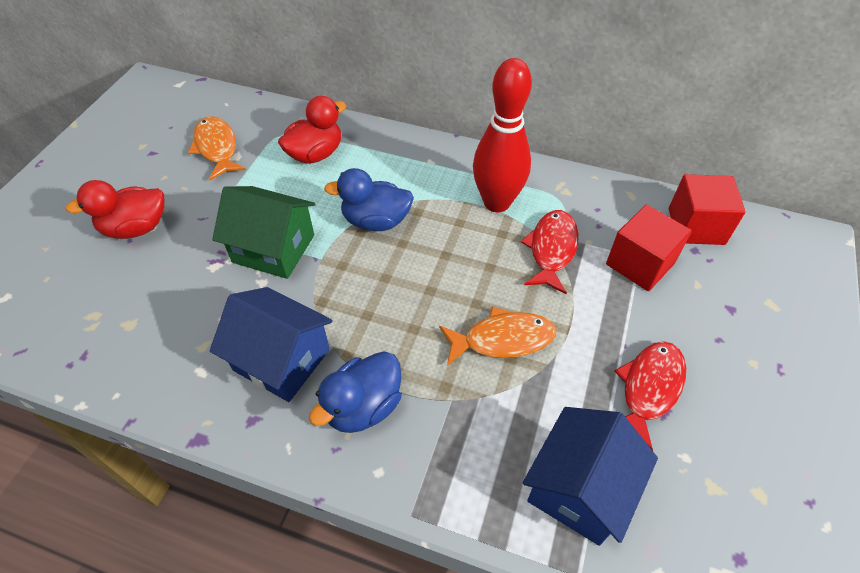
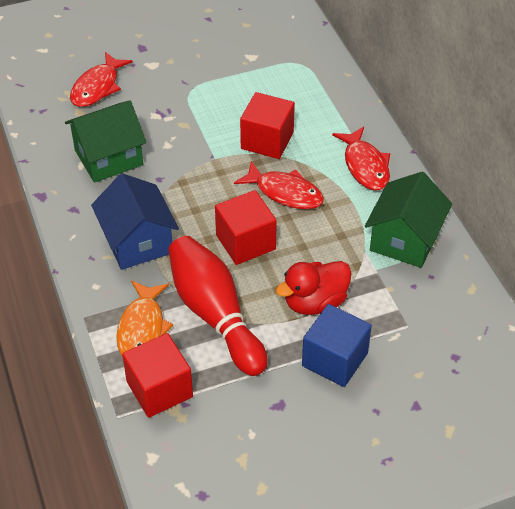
blue cube: none = 0 -> [302,304,372,387] = 1
blue duck: [309,351,402,433] [324,168,414,231] = 2 -> none = 0
blue house: [210,287,333,402] [523,407,658,546] = 2 -> [91,173,179,270] = 1
green house: [212,186,315,279] = 1 -> [65,100,147,183] [365,172,452,268] = 2
orange fish: [188,116,246,180] [439,307,556,366] = 2 -> [116,281,173,356] = 1
red cube: [606,204,692,291] [669,174,746,245] = 2 -> [122,333,193,418] [215,190,277,265] [240,92,295,159] = 3
red duck: [65,180,165,239] [278,96,347,164] = 2 -> [276,261,351,315] = 1
red fish: [521,210,579,294] [614,341,686,451] = 2 -> [70,52,133,107] [234,161,324,209] [332,126,390,190] = 3

